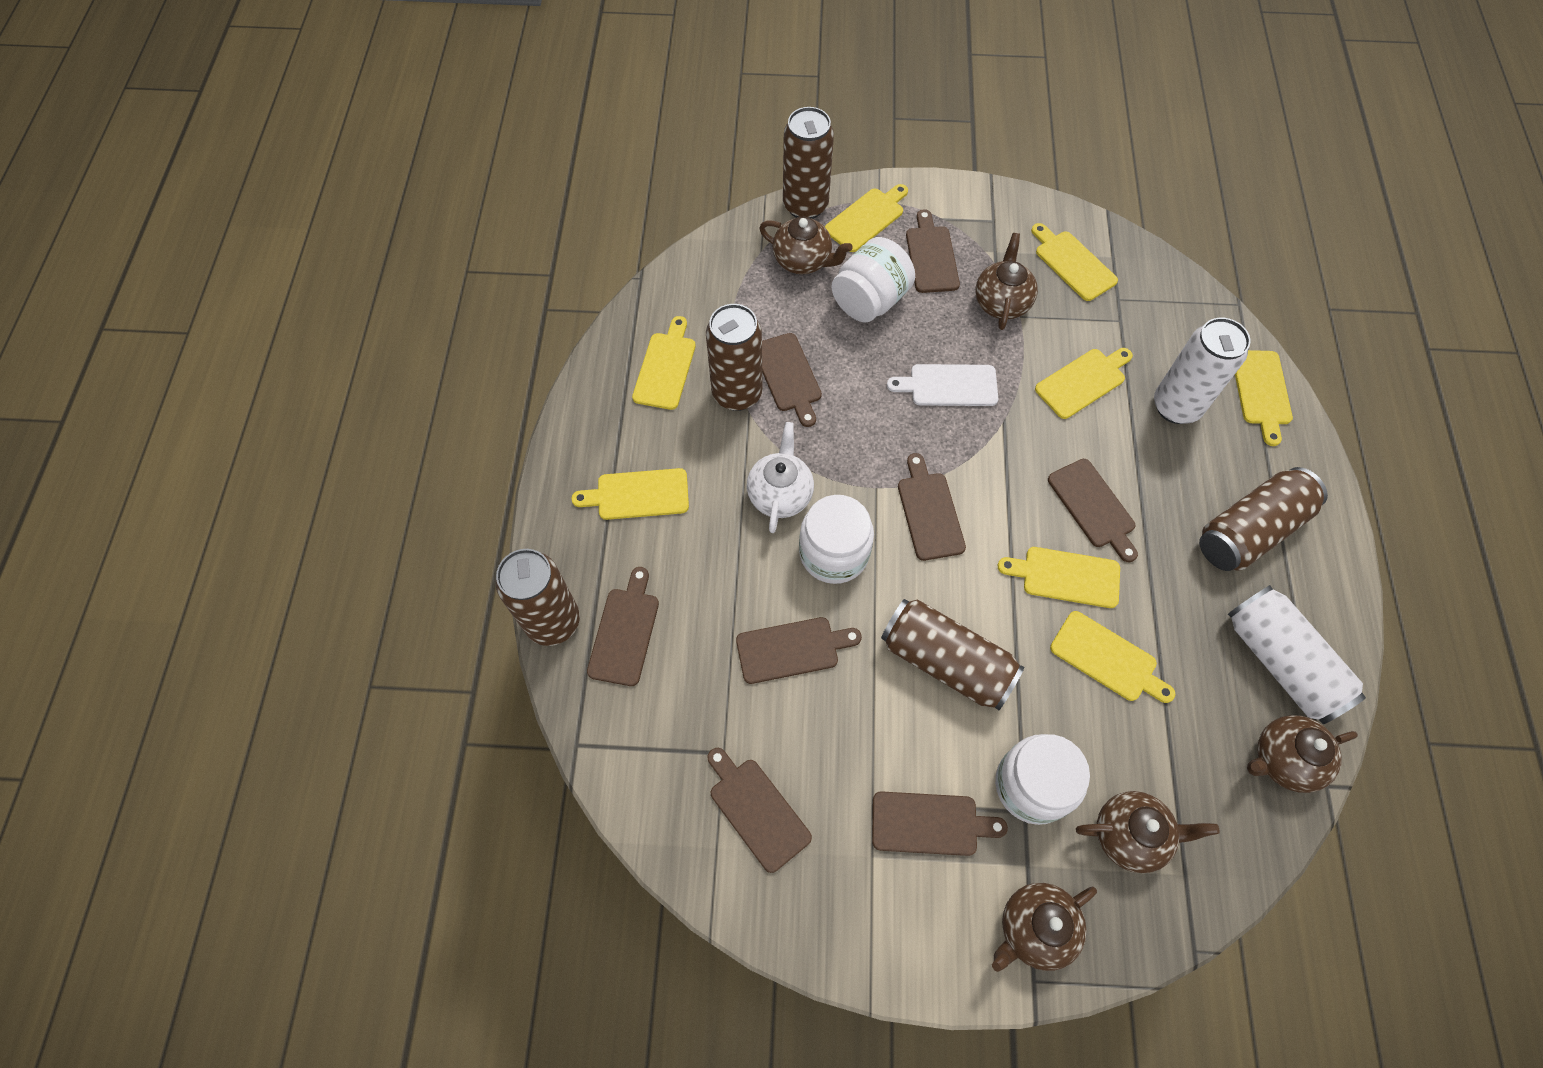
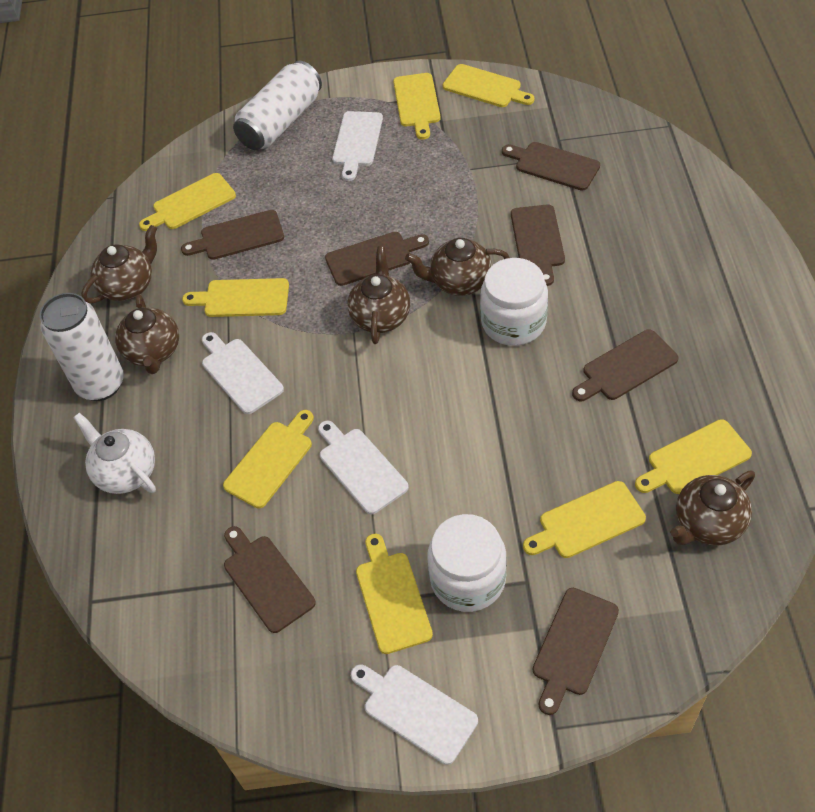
brown can: [496,549,580,646] [706,304,763,411] [783,107,834,219] [881,599,1024,711] [1199,467,1328,571] = 5 -> none = 0
brown cutting board: [587,567,659,686] [708,748,812,873] [736,617,862,684] [762,333,822,427] [872,791,1008,856] [898,453,966,561] [906,209,960,293] [1048,459,1138,562] = 8 -> [181,210,284,260] [224,526,316,633] [325,232,429,286] [502,142,600,191] [511,205,565,286] [533,588,619,715] [572,329,678,401] = 7
white cutting board: [887,364,998,406] = 1 -> [202,332,284,414] [318,421,409,514] [332,111,383,181] [351,664,478,765] = 4
white jar: [799,495,874,584] [831,237,915,323] [995,734,1090,825] = 3 -> [427,514,507,612] [480,258,548,346] = 2

